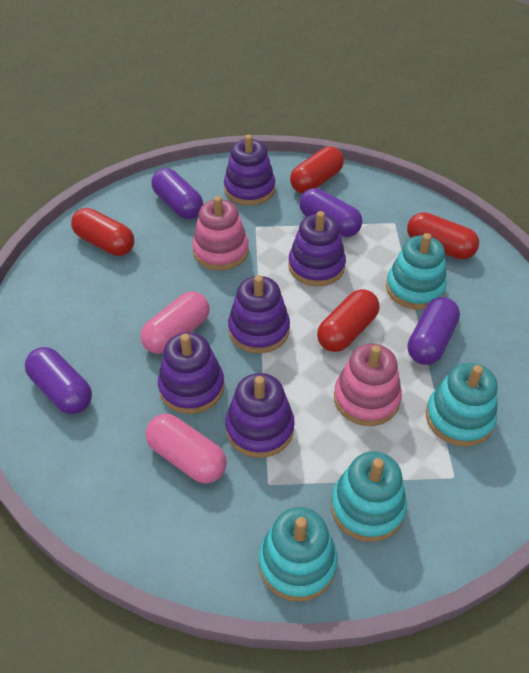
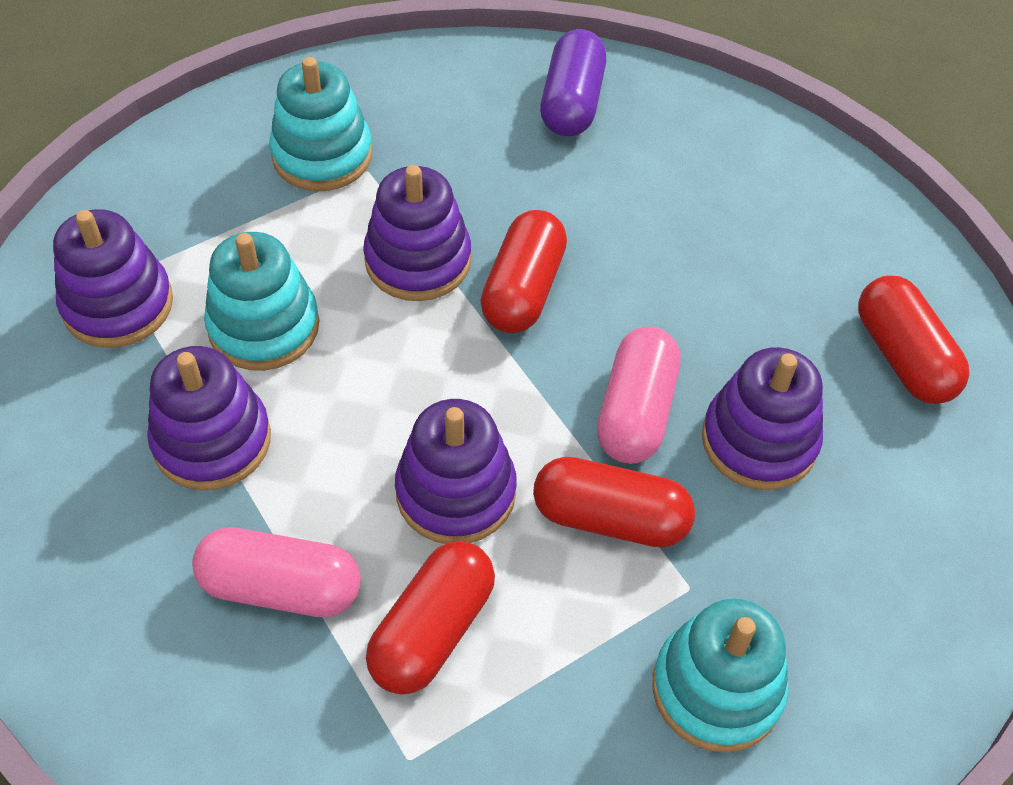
pink stacking toy: [192,196,249,271] [334,344,402,426] = 2 -> none = 0
purple capsule: [25,347,92,414] [151,168,203,219] [299,188,362,237] [408,297,460,365] = 4 -> [540,29,606,136] = 1
turquoise stacking toy: [259,507,338,602] [331,451,407,542] [386,233,447,310] [426,363,498,447] = 4 -> [204,232,319,371] [269,57,372,191] [653,599,788,753] = 3

